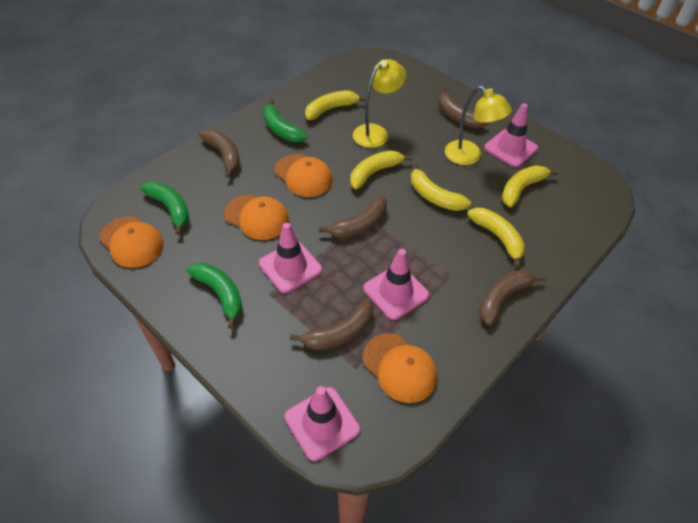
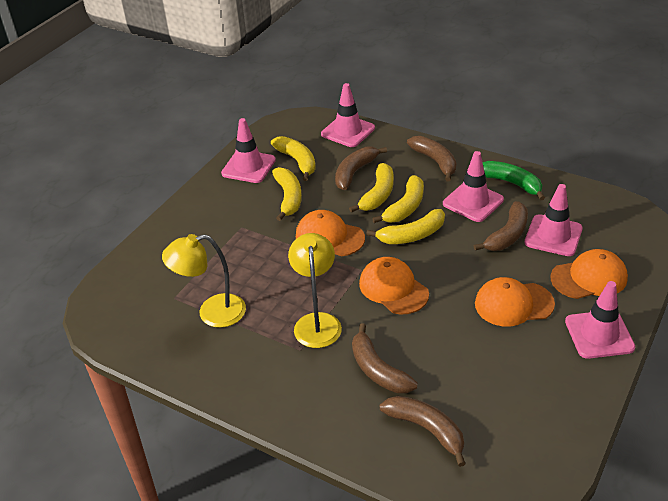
green banana: [140,181,189,235] [186,263,242,329] [263,99,308,142] = 3 -> [482,161,545,200] = 1
pink traffic cone: [259,223,322,293] [284,386,360,461] [363,249,429,320] [484,103,538,167] = 4 -> [221,118,276,183] [321,83,375,147] [443,151,504,222] [524,184,583,256] [565,281,635,359] = 5

